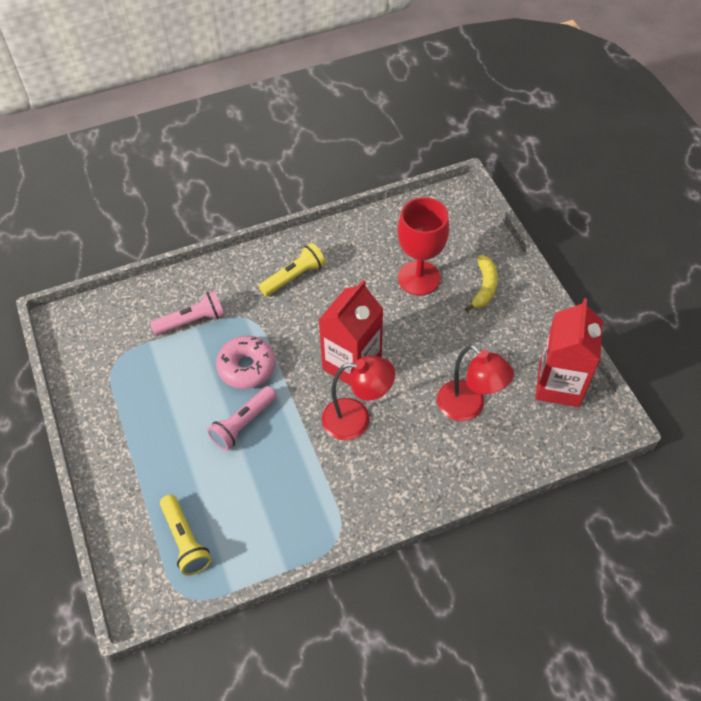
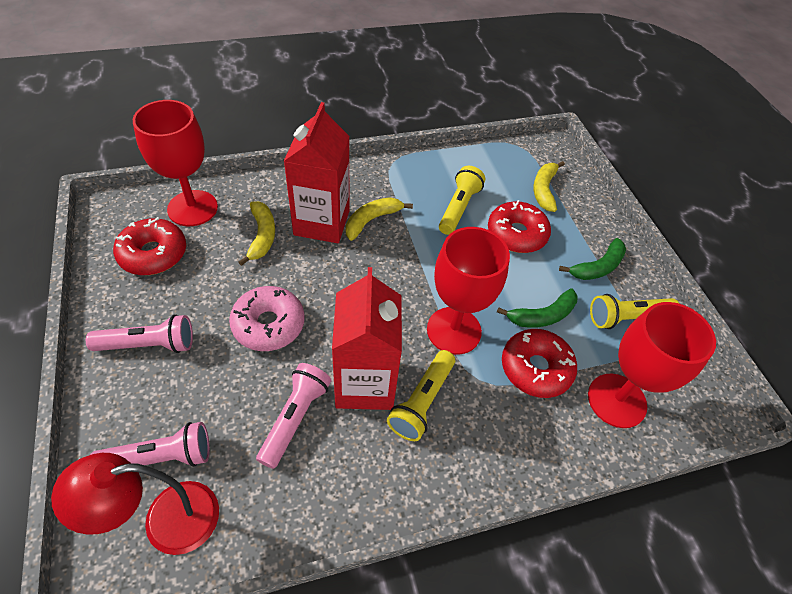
green banana: none = 0 -> [497,288,578,328] [559,238,626,280] = 2
pink flashlight: [150,291,225,335] [207,386,277,451] = 2 -> [86,314,193,353] [90,422,210,467] [256,363,331,469] = 3
red donut: none = 0 -> [113,217,186,275] [488,200,551,253] [502,329,577,398] = 3
red goblet: [397,197,449,295] = 1 -> [133,100,218,226] [427,227,510,355] [588,302,716,428] = 3
red lamp: [322,356,395,440] [437,345,514,421] = 2 -> [51,453,219,555] = 1
yellow banana: [465,255,498,312] = 1 -> [238,201,275,266] [346,197,413,241] [533,161,565,212] = 3
yellow flashlight: [160,495,211,575] [259,243,326,296] = 2 -> [387,350,455,441] [439,166,485,235] [590,294,679,329] = 3

